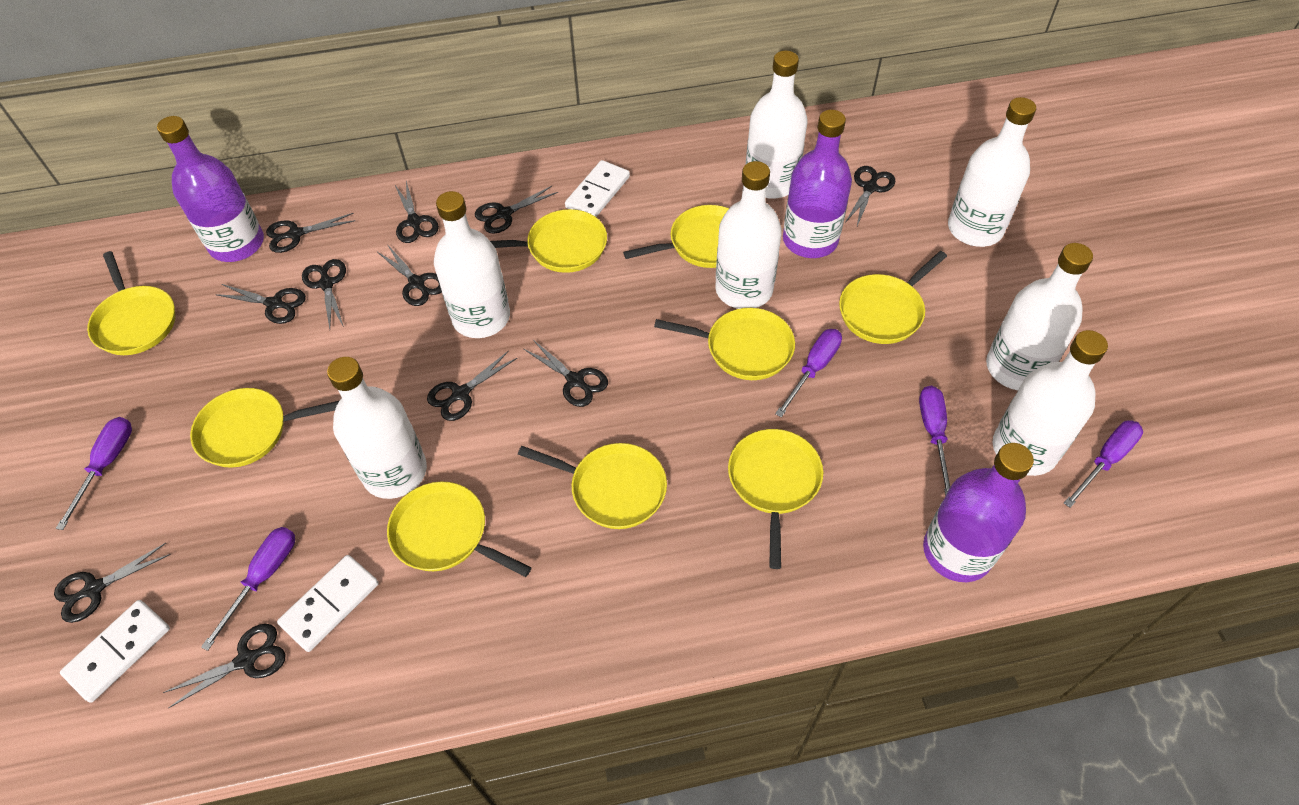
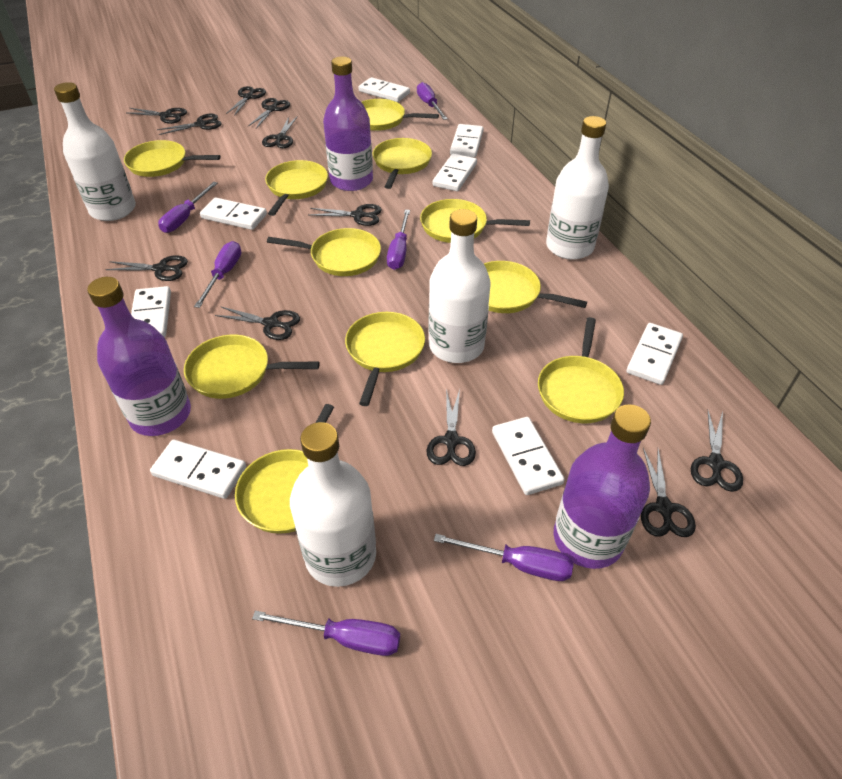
purple screwdriver: [56,417,132,530] [201,527,295,651] [775,329,842,417] [919,386,950,496] [1064,420,1143,508] = 5 -> [158,182,218,233] [194,241,241,308] [252,611,400,656] [387,210,410,270] [417,82,448,120] [434,534,573,581] = 6
white bottle: [327,357,427,499] [434,191,510,338] [715,161,782,309] [745,51,808,199] [948,97,1036,247] [986,243,1093,390] [992,330,1108,476] = 7 -> [54,82,136,221] [290,422,376,587] [428,209,491,363] [546,116,609,260] = 4
white domino: [60,600,170,702] [277,555,379,652] [565,160,630,217] = 3 -> [131,286,171,337] [150,440,246,499] [200,197,267,230] [358,77,410,102] [433,153,477,191] [450,124,483,157] [492,417,565,495] [627,323,683,385] = 8
yellow pan: [87,251,175,355] [190,388,339,468] [387,482,532,577] [490,209,607,273] [518,443,667,529] [623,205,729,268] [654,308,795,380] [728,429,823,569] [839,251,947,344] = 9 -> [124,140,221,177] [184,335,320,399] [235,404,334,534] [265,160,328,216] [267,228,381,276] [345,312,425,406] [361,99,439,131] [373,138,432,189] [420,199,530,243] [484,261,587,313] [538,317,624,423] = 11

